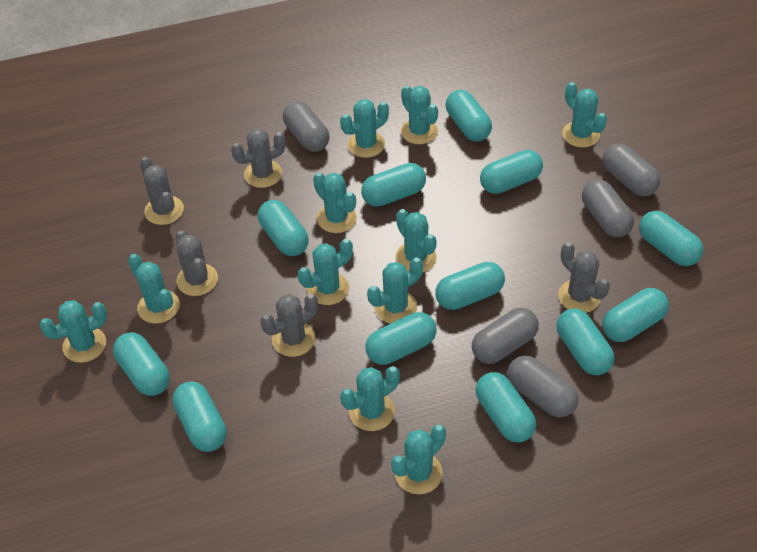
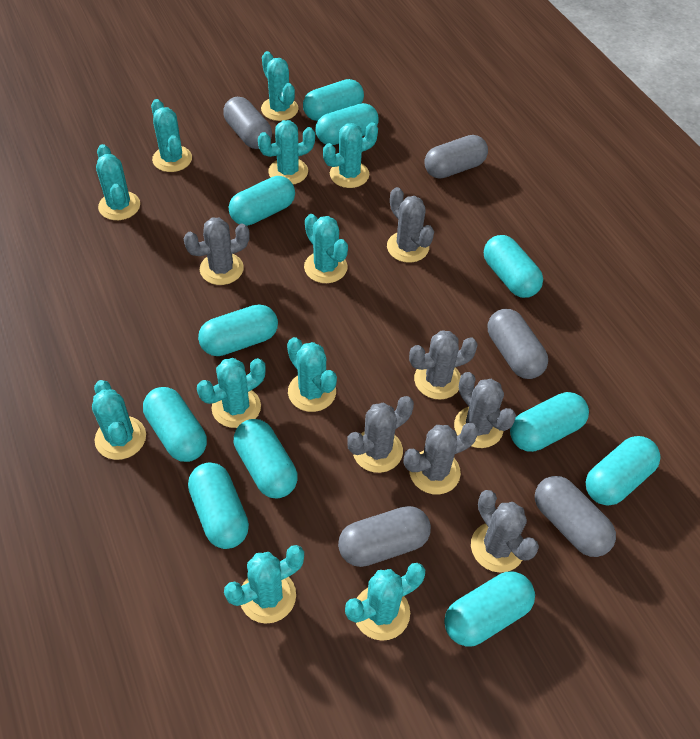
grey cactus: [140,157,184,225] [176,230,218,296] [231,129,286,188] [260,294,318,357] [558,242,610,313] = 5 -> [184,218,250,285] [347,396,414,473] [387,187,434,263] [404,423,478,494] [409,330,478,400] [454,372,516,448] [471,490,539,573] = 7
turquoise capsule: [113,332,170,396] [172,382,227,452] [258,200,309,256] [361,163,426,207] [365,312,437,365] [435,262,505,310] [446,90,492,141] [476,372,536,443] [480,150,543,194] [557,309,614,375] [602,288,669,342] [639,211,703,266] = 12 -> [143,387,207,462] [188,462,249,549] [198,304,278,356] [229,176,295,226] [234,419,298,498] [303,79,364,121] [315,103,379,145] [444,572,535,647] [484,235,543,298] [510,392,589,452] [585,436,661,506] = 11

